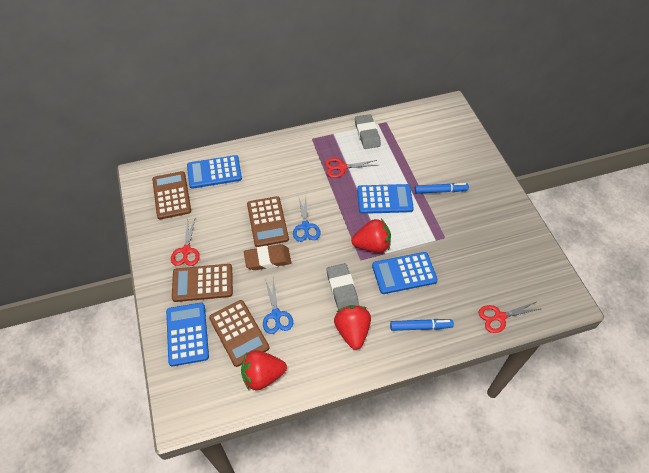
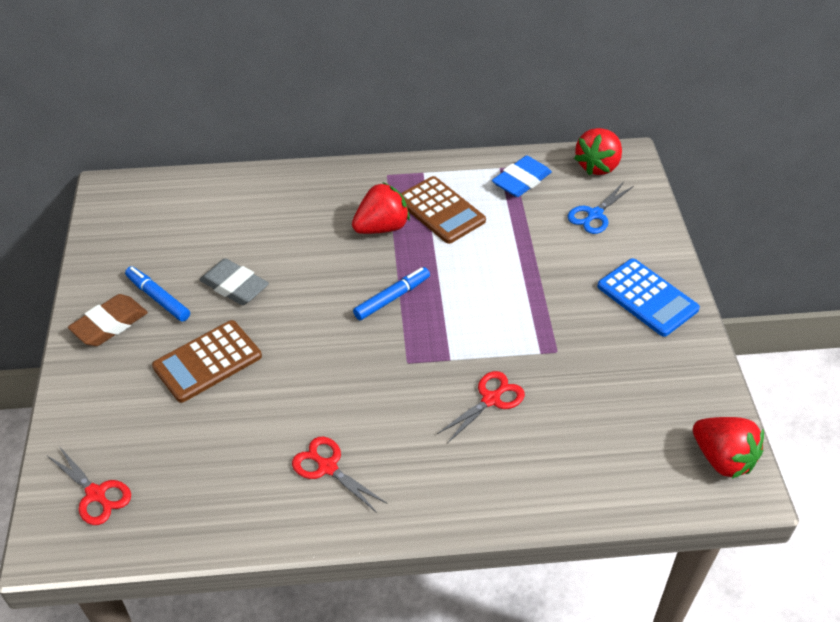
blue calculator: [166,303,209,366] [187,155,242,189] [357,184,414,214] [372,252,438,294] = 4 -> [597,258,700,337] = 1
blue eraser: none = 0 -> [492,156,552,197] = 1
blue scissors: [263,279,293,334] [293,198,321,242] = 2 -> [567,182,633,234] = 1
brown calculator: [152,171,191,219] [172,264,233,302] [209,300,269,367] [247,196,289,247] = 4 -> [152,320,262,403] [400,176,486,244] = 2
grey eraser: [327,263,359,310] [355,114,381,149] = 2 -> [200,258,269,305] = 1

